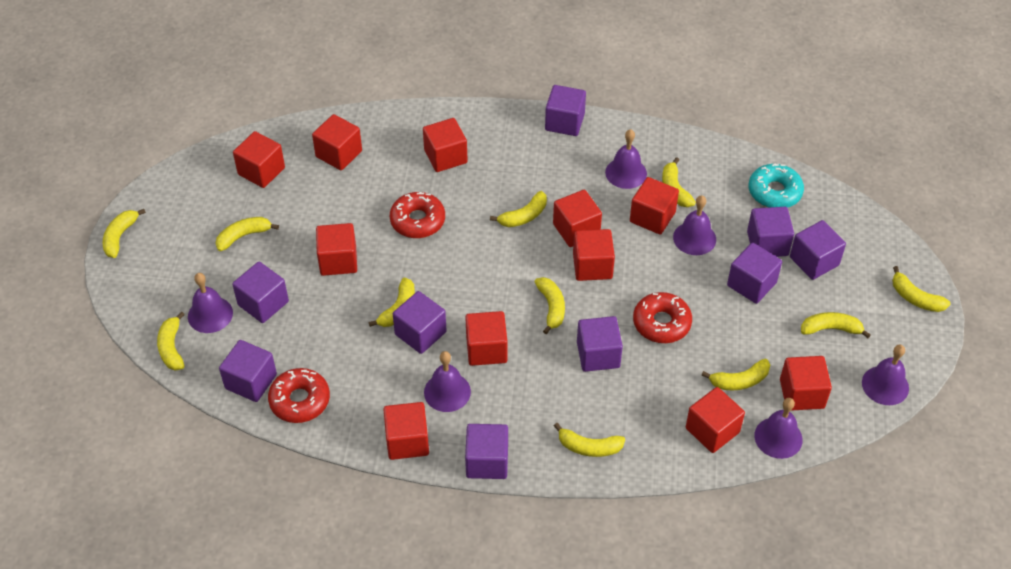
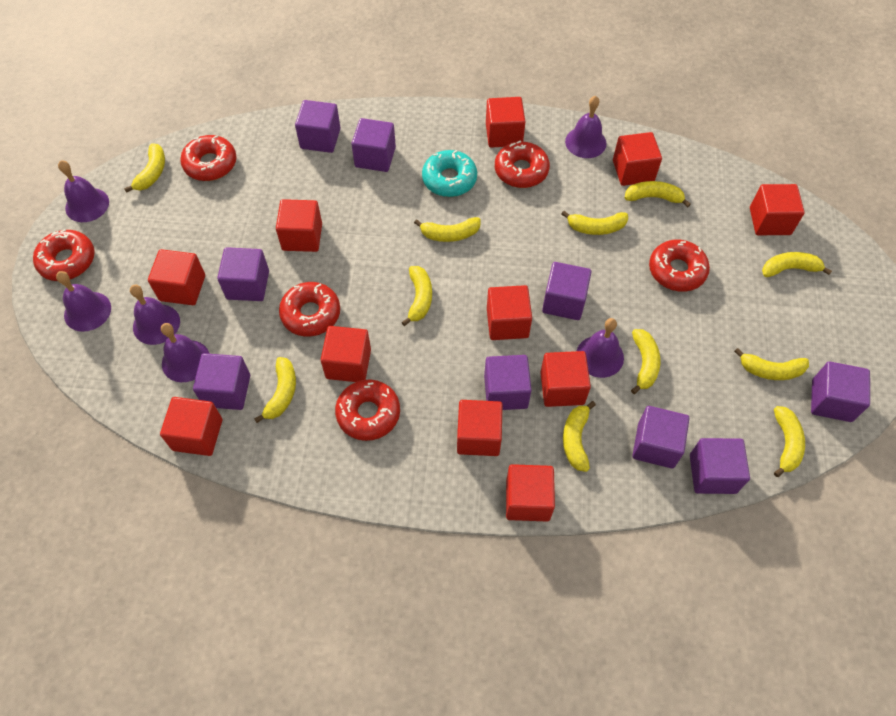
red donut: [268,368,330,423] [390,192,445,238] [633,292,692,343] = 3 -> [33,229,95,281] [180,135,237,181] [279,282,340,337] [335,379,400,441] [495,141,550,188] [649,240,710,292] = 6

